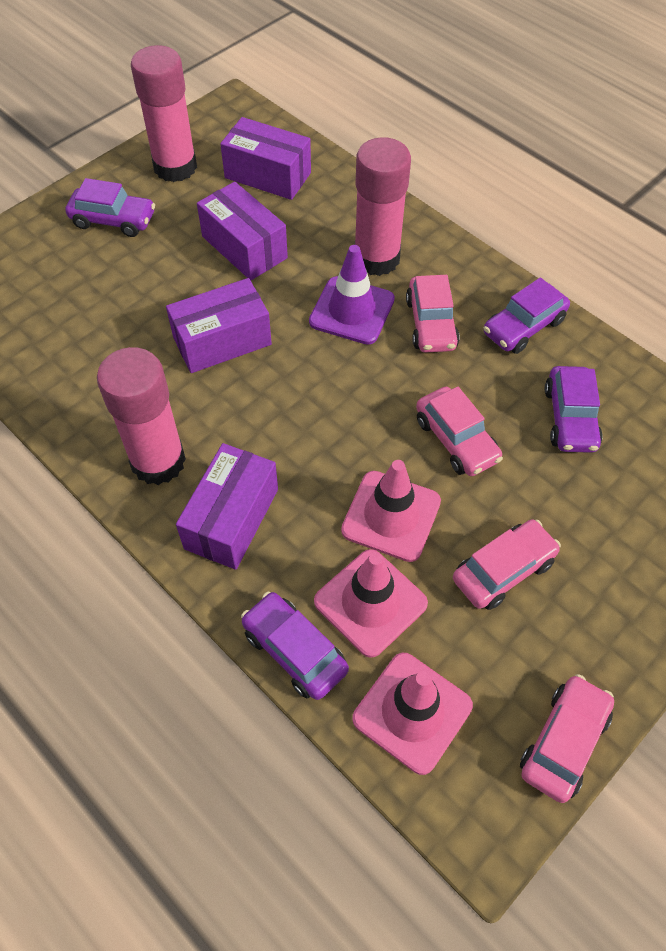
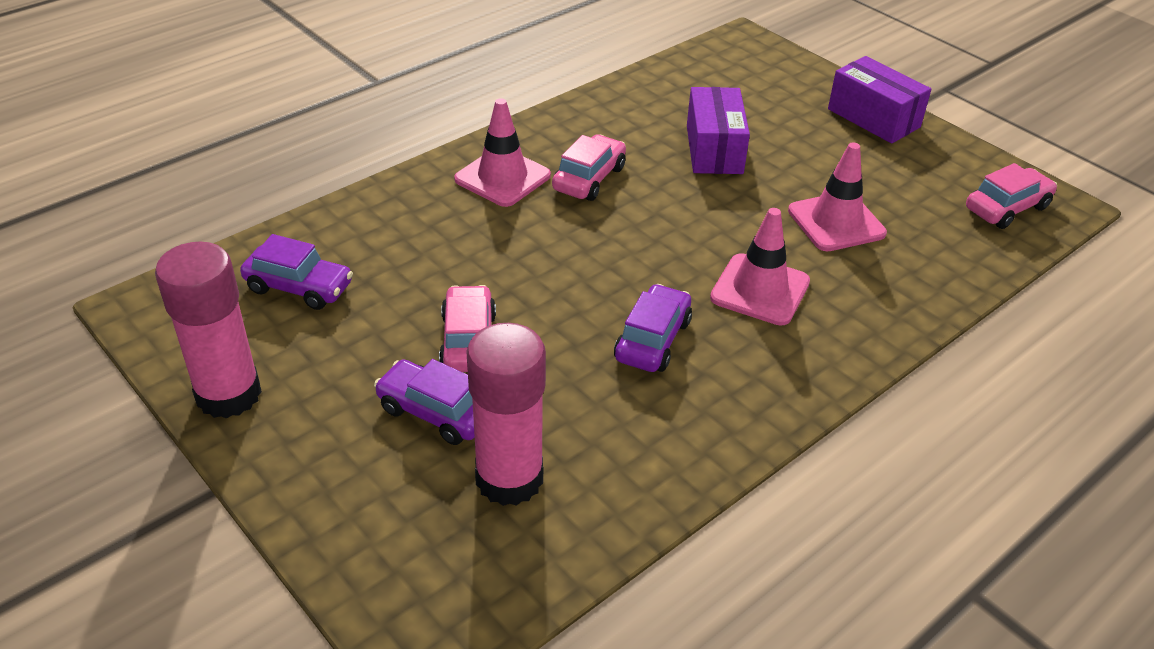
pink car: [406,275,460,353] [416,387,503,476] [453,519,561,610] [520,674,614,803] = 4 -> [439,285,496,372] [552,134,626,201] [966,163,1057,229] = 3
pink glue stick: [97,347,186,485] [131,45,197,182] [355,137,411,276] = 3 -> [155,242,262,418] [466,323,546,506] = 2
purple box: [166,278,272,373] [176,443,278,570] [197,182,288,280] [220,117,311,200] = 4 -> [687,87,750,174] [828,56,931,144] = 2
purple car: [65,178,155,237] [241,592,349,700] [484,277,570,354] [545,366,603,453] = 4 -> [240,234,353,310] [374,359,475,445] [614,284,692,372] = 3
purple traffic cone: [309,245,395,345] = 1 -> none = 0

